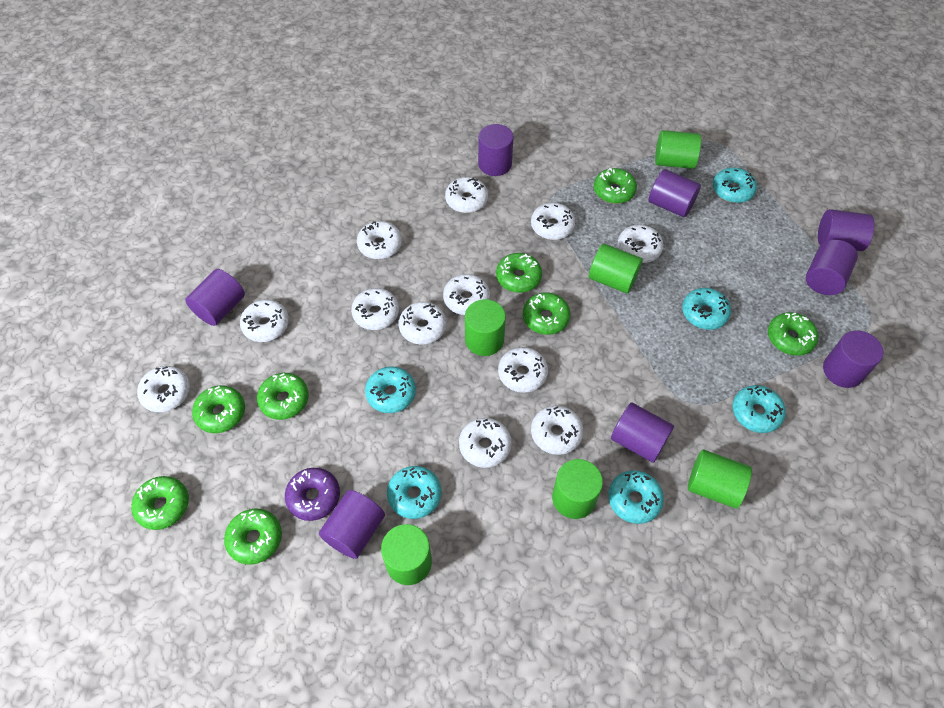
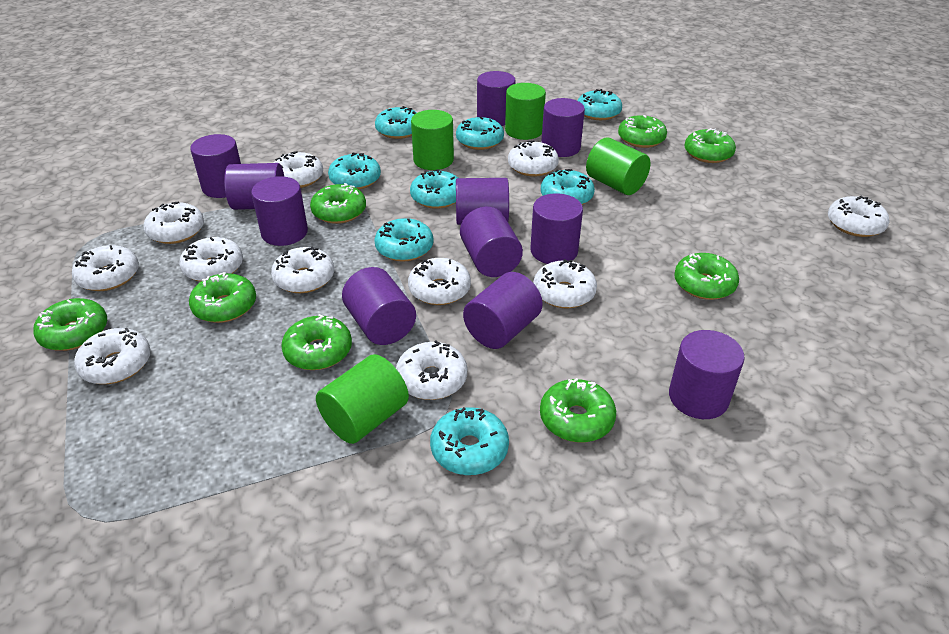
green cylinder: [381,524,432,585] [465,299,506,356] [552,459,603,519] [589,244,643,293] [655,130,701,169] [688,450,752,509] = 6 -> [316,354,409,444] [411,110,454,170] [505,83,546,140] [586,137,650,195] = 4
purple cylinder: [185,269,245,326] [319,490,385,559] [478,124,514,176] [611,402,674,463] [649,169,701,217] [806,239,858,295] [818,209,874,251] [823,330,883,388] = 8 -> [190,134,241,198] [224,163,284,210] [251,176,308,246] [342,267,416,345] [456,178,509,225] [460,207,523,277] [463,272,543,349] [477,71,516,126] [530,193,583,264] [541,98,585,157] [669,330,745,419] = 11
purple donut: [285,468,340,521] = 1 -> none = 0
turquoise donut: [365,366,416,413] [387,466,441,519] [608,470,664,524] [682,288,731,330] [713,168,757,203] [732,385,786,433] = 6 -> [328,153,381,189] [374,218,434,262] [375,106,417,139] [410,169,458,209] [430,407,509,475] [456,117,504,150] [541,169,595,205] [578,89,622,120] = 8
white donut: [137,366,190,412] [240,299,289,342] [351,288,399,330] [357,221,402,259] [399,302,447,345] [443,274,490,315] [445,177,488,213] [459,418,512,468] [498,347,548,393] [531,203,575,240] [531,406,583,455] [618,225,663,263] = 12 -> [72,245,139,291] [74,327,151,384] [144,201,204,244] [179,237,243,282] [271,246,334,293] [274,151,323,188] [396,341,467,400] [408,258,471,305] [508,140,559,177] [533,259,597,308] [828,196,890,237] = 11

